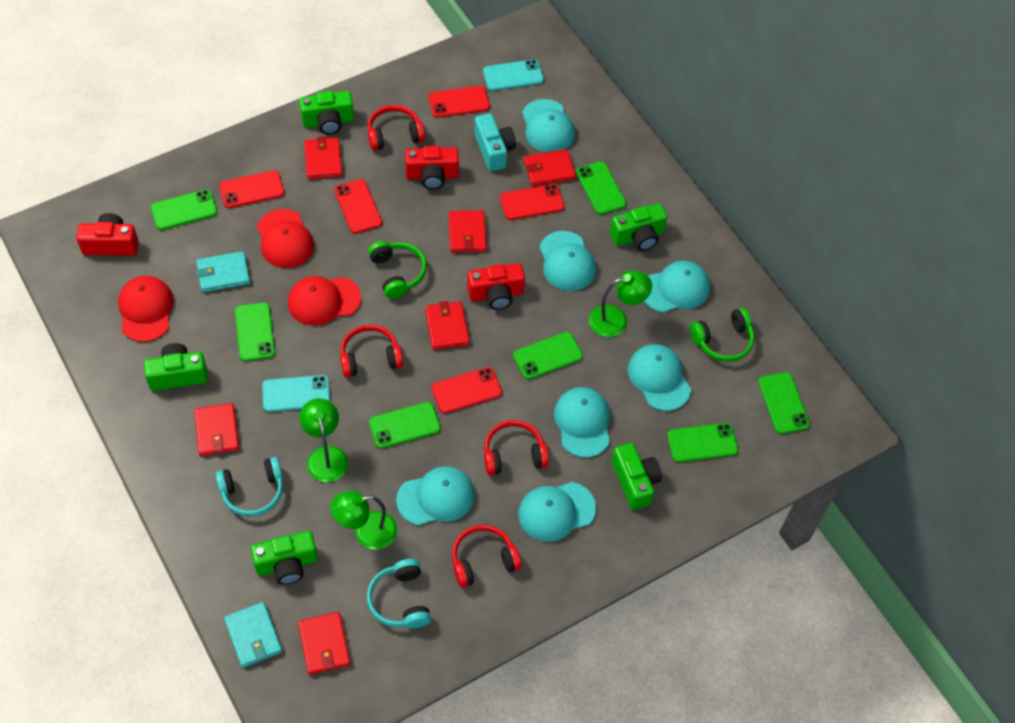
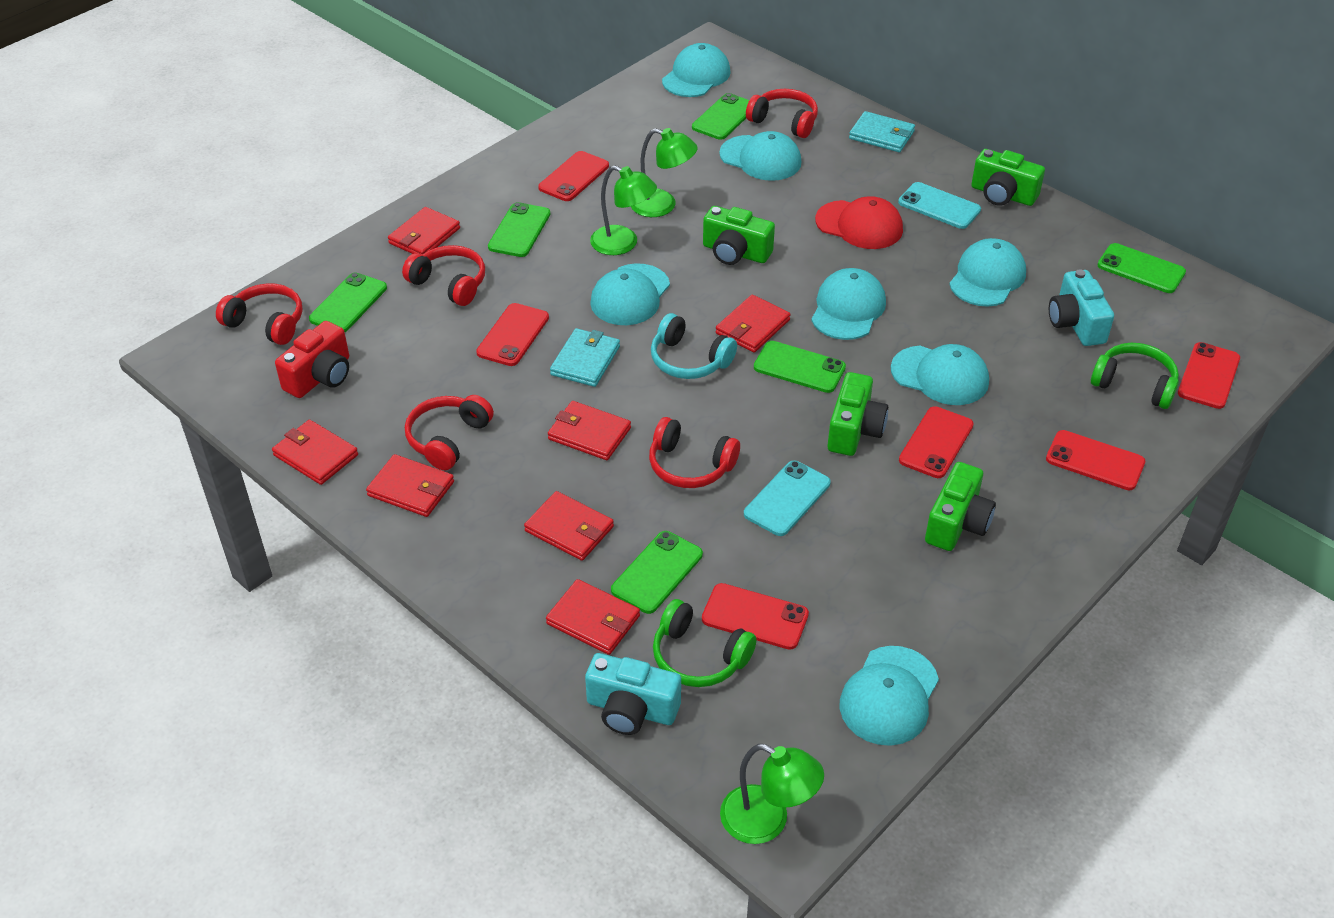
green camera: [144,343,208,391] [251,531,318,585] [299,91,354,135] [610,203,667,251] [611,443,662,510] = 5 -> [703,206,775,265] [827,372,888,456] [925,462,996,551] [971,149,1045,206] = 4
green phone: [151,189,217,230] [235,302,275,361] [369,402,441,449] [513,332,583,380] [576,161,626,215] [667,423,738,462] [758,372,810,434] = 7 -> [309,272,387,332] [488,202,550,257] [611,531,703,614] [692,93,749,140] [754,341,846,393] [1098,243,1186,293] = 6
red camera: [76,213,139,256] [405,146,459,190] [467,263,525,310] = 3 -> [275,321,349,398] = 1
red cap: [118,276,174,342] [257,209,314,268] [288,276,361,326] = 3 -> [815,196,903,249] = 1
red headphones: [340,324,403,378] [368,105,425,151] [452,525,522,588] [484,420,549,476] = 4 -> [216,283,302,345] [402,245,485,306] [405,395,494,470] [649,417,740,488] [746,89,818,138] = 5
red phone: [219,170,284,208] [334,179,382,234] [429,86,490,118] [431,367,502,414] [500,184,565,220] = 5 -> [476,303,549,366] [538,151,609,201] [702,583,809,650] [899,406,974,478] [1046,430,1145,490] [1178,342,1240,409] = 6
red wallet: [194,403,239,456] [298,612,351,675] [304,136,342,179] [425,301,470,350] [448,210,487,253] [524,149,576,186] = 6 -> [272,420,358,485] [366,454,454,517] [388,207,460,255] [524,491,614,561] [546,579,640,655] [548,401,631,460] [716,295,791,353] = 7
turquoise camera: [474,113,516,171] = 1 -> [585,653,681,735] [1049,269,1114,346] = 2
turquoise headphones: [215,457,283,517] [367,559,431,629] = 2 -> [651,313,737,379] = 1

